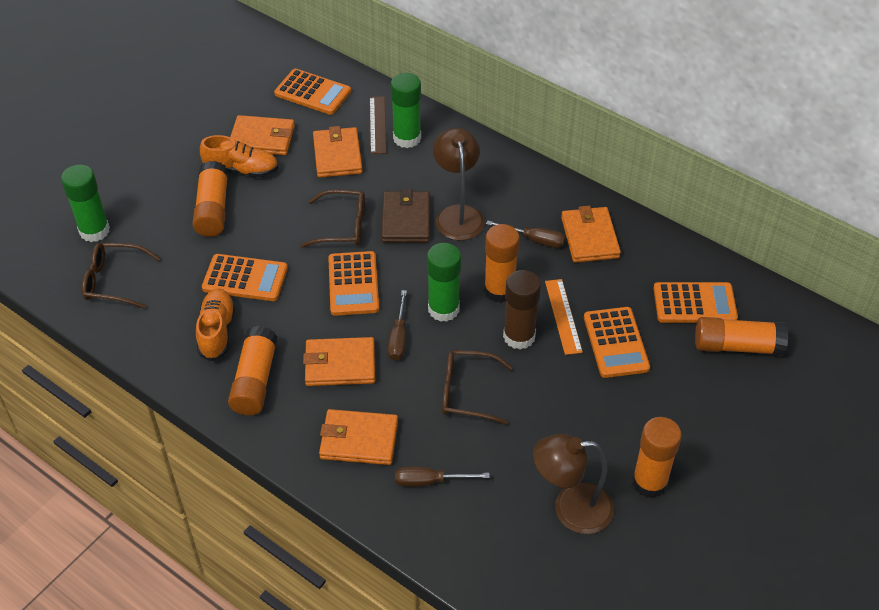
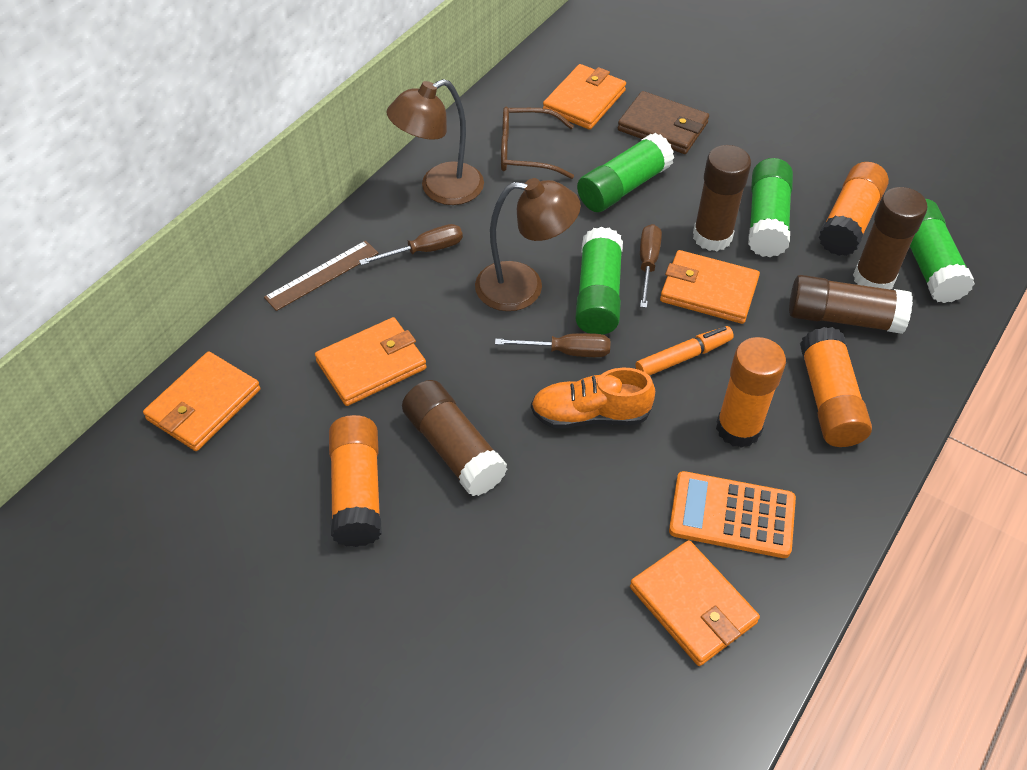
brown glasses: [82,243,161,308] [300,189,365,248] [442,350,513,425] = 3 -> [501,107,574,179] = 1
brown glue stick: [503,270,541,350] = 1 -> [402,380,507,496] [693,145,751,251] [789,275,913,334] [853,187,927,289] = 4
green glue stick: [61,165,110,242] [391,73,421,148] [427,243,461,322] = 3 -> [575,227,623,335] [577,133,674,212] [748,158,793,257] [910,199,975,303] = 4
orange calculator: [202,254,288,301] [274,69,351,115] [328,251,379,316] [584,307,650,378] [653,282,738,323] = 5 -> [669,471,796,558] = 1
orange glue stick: [193,161,229,237] [228,326,278,415] [484,224,520,303] [632,417,682,498] [695,317,788,355] = 5 -> [329,415,382,547] [716,337,786,448] [800,327,872,447] [818,162,889,256] = 4
orange marker: none = 0 -> [636,326,734,376] = 1
orange ruler: [545,279,583,355] = 1 -> none = 0
orange shoe: [196,288,235,361] [200,135,278,177] = 2 -> [531,368,655,429] = 1

